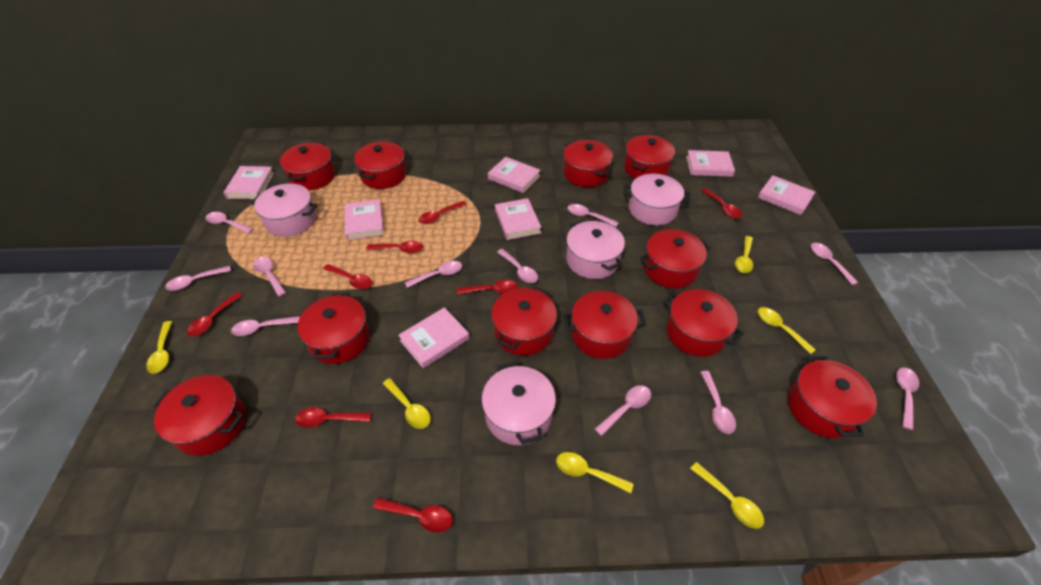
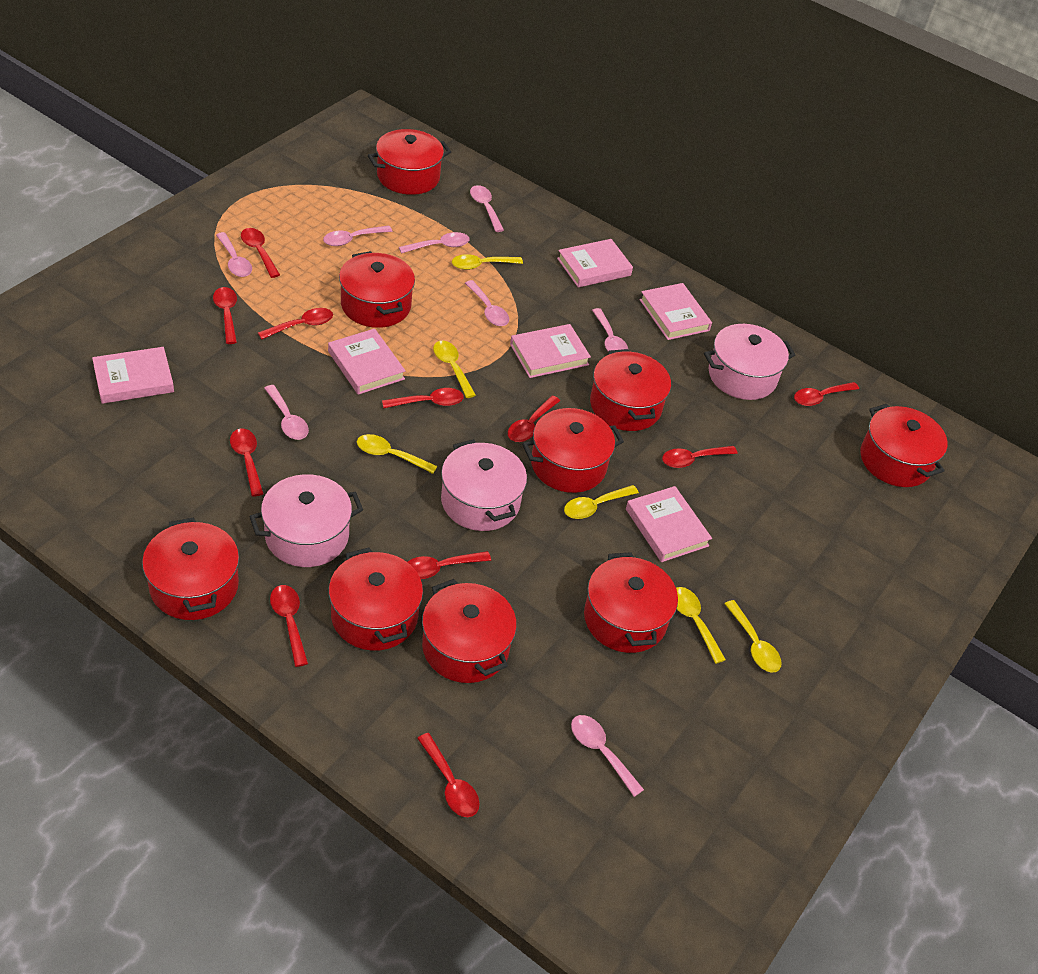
pink book: [224,166,274,199] [345,199,384,240] [398,307,470,368] [488,157,541,193] [495,198,541,240] [686,150,735,177] [758,175,815,215] = 7 -> [92,347,174,404] [328,329,405,395] [510,324,591,378] [557,239,633,287] [626,486,712,562] [639,283,712,340] = 6
pink pot: [251,183,318,237] [482,362,556,445] [566,220,625,279] [624,174,690,225] = 4 -> [249,474,363,567] [441,439,527,531] [704,324,795,400] = 3
pink spoon: [165,266,231,291] [205,212,253,233] [231,316,300,336] [253,257,286,297] [405,261,462,288] [497,249,538,283] [567,204,619,227] [595,385,651,436] [700,371,736,434] [811,243,858,285] [896,367,919,430] = 11 -> [216,232,252,277] [264,385,309,440] [323,226,393,246] [399,232,470,254] [465,280,509,326] [470,185,504,232] [571,715,644,797] [592,308,628,351] = 8
red pot: [153,375,246,456] [280,142,335,190] [297,293,370,364] [354,141,406,189] [491,286,557,356] [563,140,613,187] [563,291,646,359] [624,135,675,179] [640,229,710,288] [663,289,744,357] [788,356,877,438] = 11 -> [142,517,239,620] [329,548,423,651] [339,251,415,328] [368,129,451,195] [422,579,517,683] [522,408,624,493] [584,552,678,653] [590,349,671,431] [860,404,948,487] = 9
red spoon: [187,292,242,337] [295,407,371,428] [323,264,372,289] [366,241,423,253] [373,498,453,533] [418,201,467,224] [457,280,518,294] [701,188,742,219] = 8 -> [213,287,237,344] [230,429,264,497] [241,228,280,278] [258,308,333,339] [270,585,308,667] [382,388,464,408] [408,551,491,579] [417,733,480,817] [508,396,560,442] [662,446,737,468] [794,382,859,406] = 11

